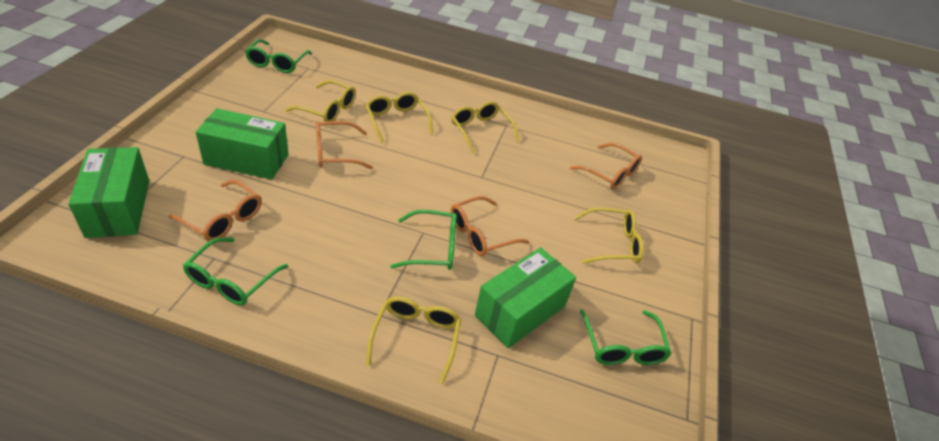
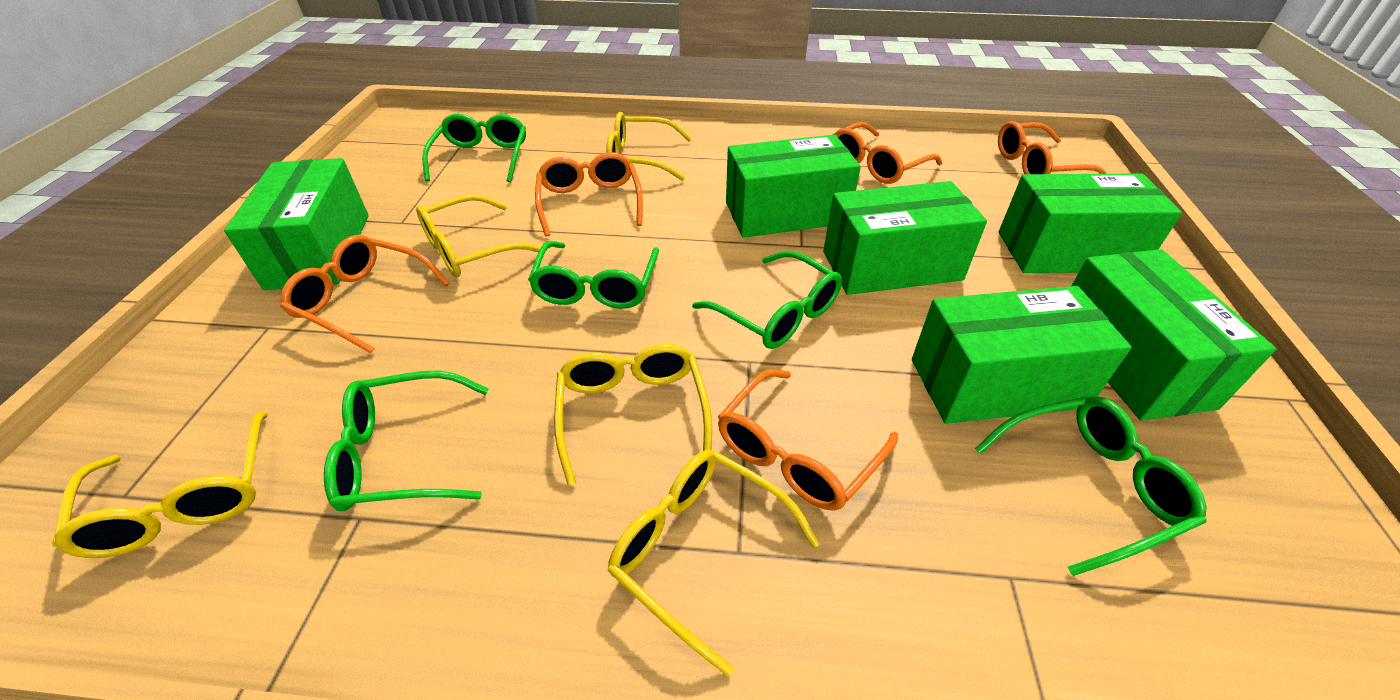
green box: [68,147,149,238] [196,108,289,180] [475,248,576,348] = 3 -> [224,158,369,290] [726,135,861,238] [823,181,987,295] [912,286,1132,424] [999,173,1182,273] [1072,249,1276,421] = 6
green glasses: [183,237,288,305] [245,39,312,73] [390,210,457,270] [580,309,672,365] = 4 -> [324,370,489,511] [422,113,526,182] [528,241,659,309] [692,251,842,349] [975,396,1207,576] = 5
orange glasses: [169,180,261,241] [316,121,373,169] [450,196,529,256] [570,143,642,190] = 4 -> [280,235,450,353] [535,152,643,236] [718,369,898,511] [833,122,942,184] [998,121,1107,174] = 5

